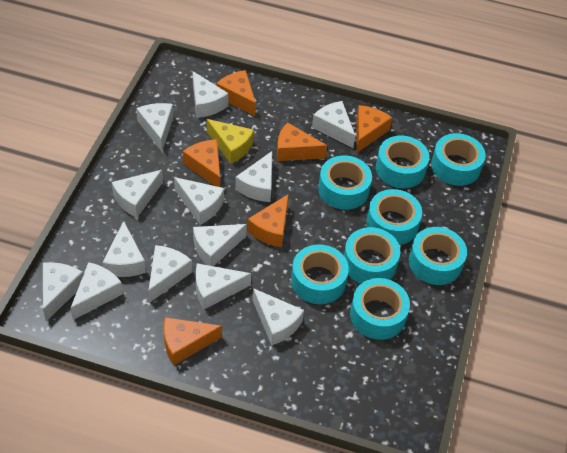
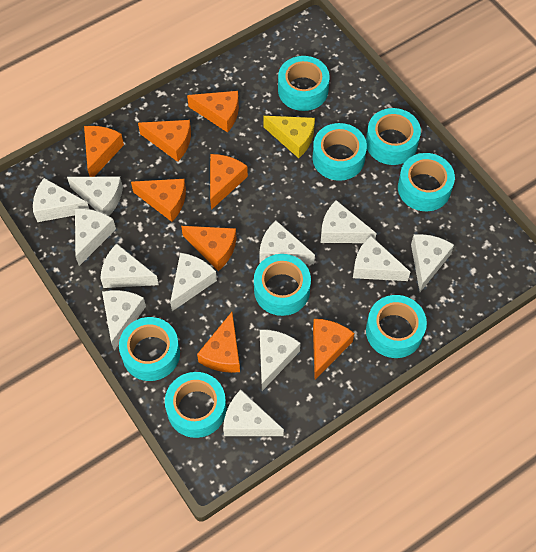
orange cheese: [164,317,222,366] [183,139,220,187] [216,70,256,116] [247,194,289,247] [277,122,327,161] [357,105,392,153] = 6 -> [84,126,124,177] [131,179,186,222] [138,120,191,162] [181,226,236,271] [187,91,239,133] [197,312,240,373] [210,154,248,210] [313,319,354,380] = 8
white cheese: [43,262,83,321] [70,262,123,320] [102,221,146,277] [112,170,163,218] [136,103,174,151] [148,245,192,302] [174,177,224,225] [192,71,229,118] [193,224,247,266] [196,263,252,309] [235,151,272,202] [252,288,304,346] [312,101,355,148] = 13 -> [33,178,89,222] [67,176,123,216] [75,209,116,266] [100,244,159,288] [102,290,146,351] [170,253,217,311] [223,390,284,436] [259,220,315,264] [260,329,301,391] [321,200,377,243] [353,236,410,281] [411,234,454,292] = 12

